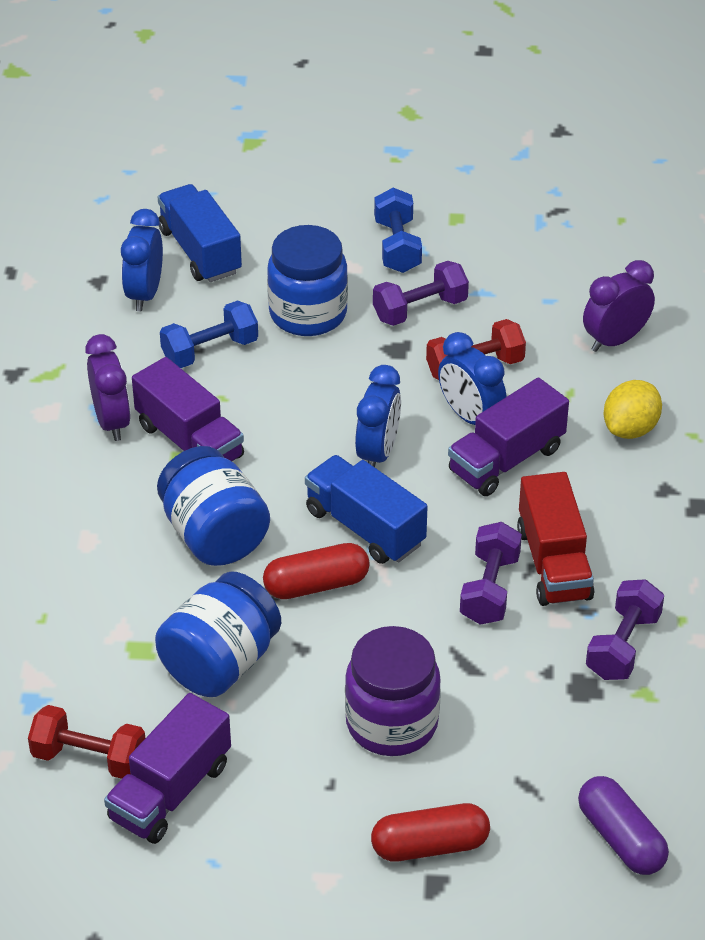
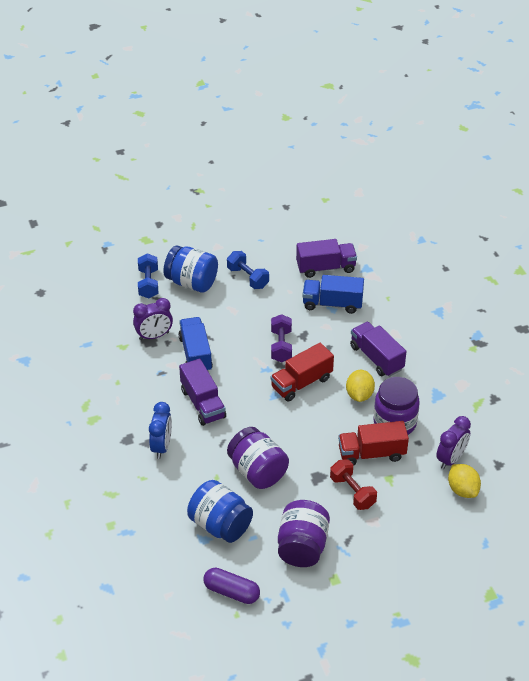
blue clock: [121,209,163,311] [355,365,401,467] [438,332,506,425] = 3 -> [149,402,172,459] = 1
blue jar: [155,572,281,697] [157,446,270,566] [267,225,348,336] = 3 -> [163,245,218,292] [187,480,253,543] = 2
purple dumbbell: [373,261,469,326] [460,522,522,625] [586,579,664,680] = 3 -> [271,314,292,363] = 1
purple jar: [345,626,441,756] = 1 -> [227,427,289,489] [278,500,330,567] [373,377,420,435] = 3
red capsule: [263,543,370,599] [371,803,490,862] = 2 -> none = 0
red dumbbell: [28,705,145,779] [426,319,526,380] = 2 -> [330,459,377,510] = 1
red truck: [517,472,594,606] = 1 -> [270,343,334,401] [338,421,409,466] = 2
yellow lemon: [603,380,662,439] = 1 -> [346,370,375,402] [448,464,481,498] = 2

